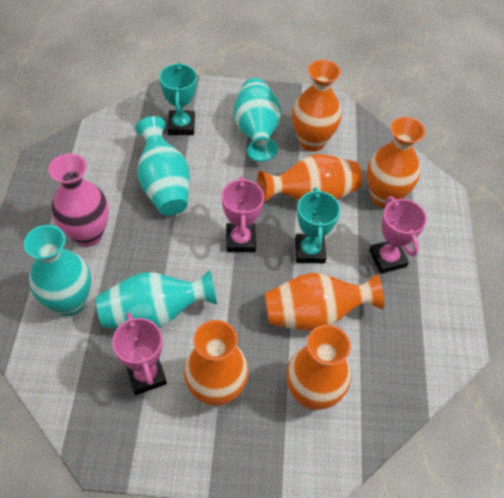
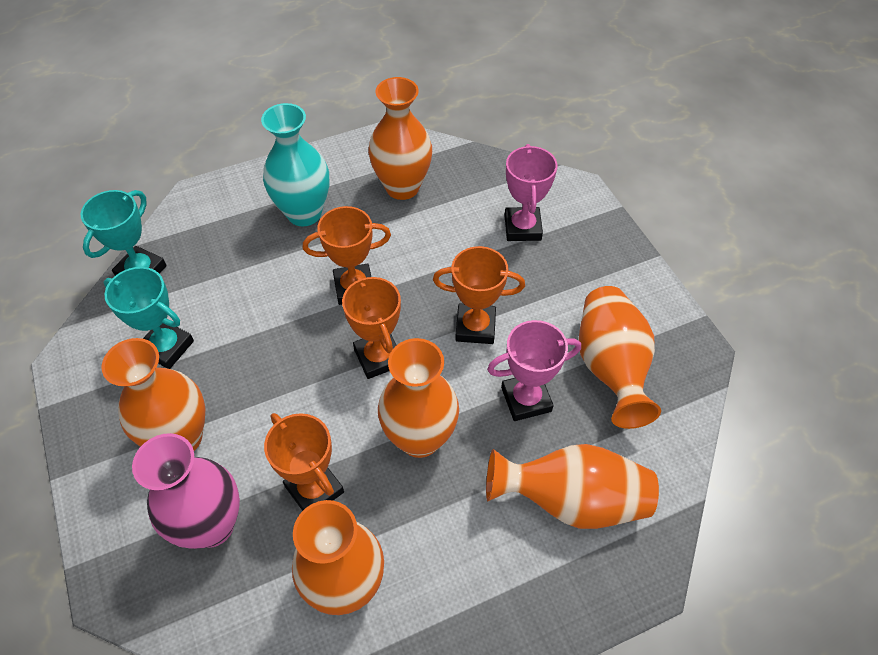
orange trophy: none = 0 -> [264,413,344,511] [303,206,391,305] [342,275,401,379] [433,246,525,344] = 4
pink trophy: [112,313,167,395] [221,176,264,252] [369,196,427,274] = 3 -> [487,320,581,421] [504,144,557,241] = 2
turquoise vase: [24,225,91,316] [96,270,218,329] [135,116,190,216] [234,78,281,162] = 4 -> [261,103,329,226] = 1

